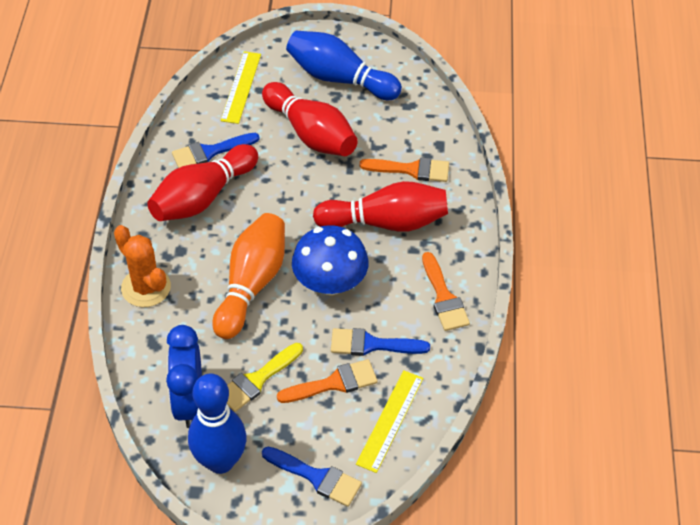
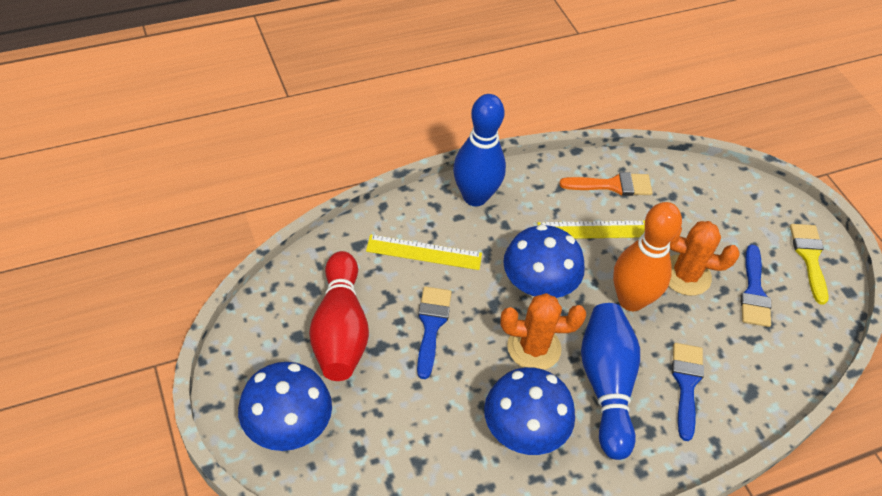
blue clock: [166,325,202,428] = 1 -> none = 0
blue mushroom: [292,225,369,295] = 1 -> [238,362,332,451] [484,367,575,455] [503,224,585,298] = 3
orange brush: [277,359,378,403] [359,157,449,182] [422,252,470,331] = 3 -> [559,172,653,196] = 1
orange cactus: [114,225,171,307] = 1 -> [501,293,586,370] [669,221,740,296] = 2
red bowling pin: [147,144,258,221] [262,82,358,156] [313,181,448,232] = 3 -> [309,251,369,381] = 1

